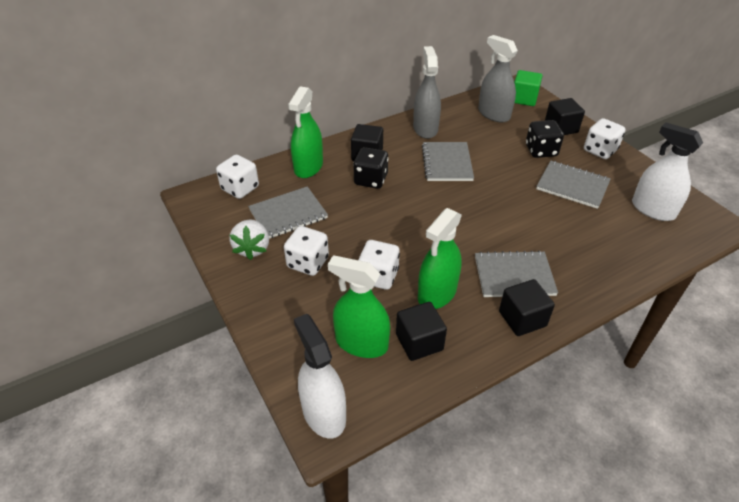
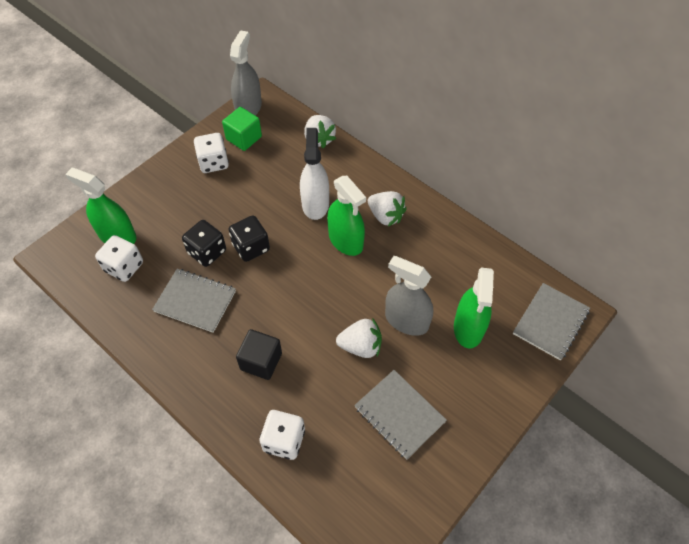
black cube: [351,124,383,161] [396,302,447,361] [499,279,555,336] [545,98,585,135] = 4 -> [236,329,282,380] = 1
grey notebook: [248,186,328,239] [422,142,474,181] [475,250,558,297] [536,161,611,209] = 4 -> [152,269,236,333] [354,370,447,460] [513,283,590,361] = 3
white dice: [216,155,259,199] [284,226,329,276] [358,240,400,290] [584,118,626,159] = 4 -> [95,235,143,282] [194,133,229,173] [260,410,305,460] = 3
white spray bottle: [294,314,346,438] [632,122,703,221] = 2 -> [300,128,329,220] = 1
white strawberry: [229,220,269,260] = 1 -> [304,115,336,149] [336,318,382,358] [368,191,407,227] = 3

